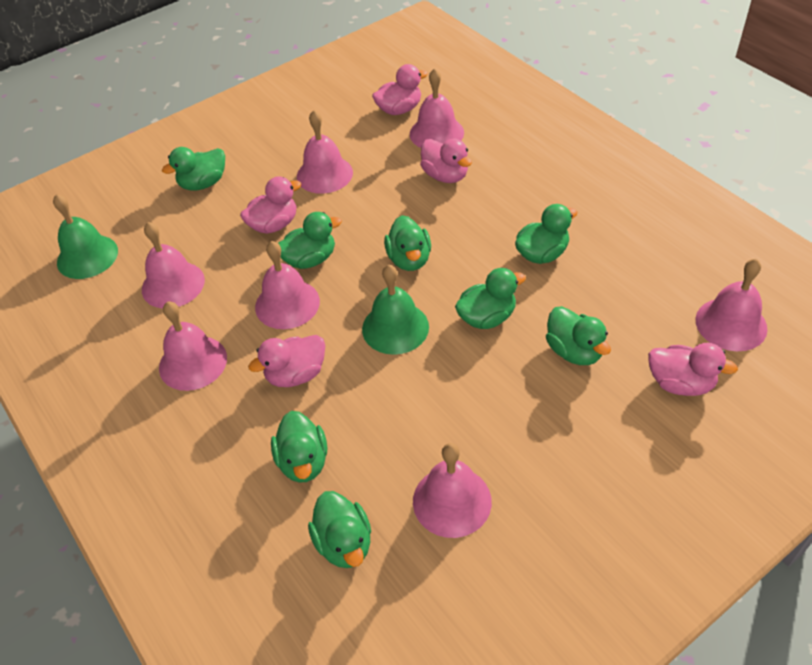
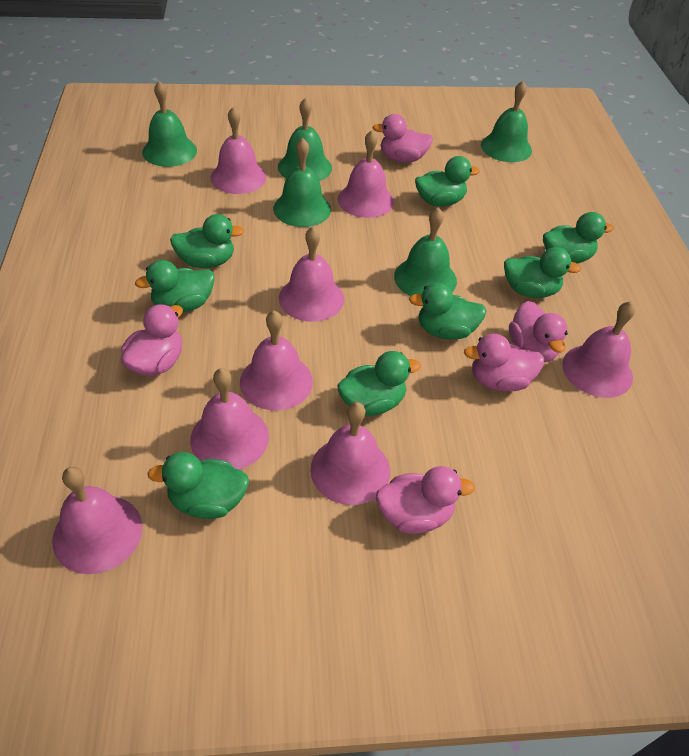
green bell: [53,194,118,279] [362,265,429,355] = 2 -> [142,81,197,167] [273,138,331,227] [278,98,332,181] [394,207,457,296] [481,81,532,162] = 5
pink bell: [142,222,205,309] [159,301,227,391] [255,241,320,329] [297,110,353,194] [410,68,464,148] [413,443,492,538] [696,259,767,351] = 7 -> [52,467,143,574] [190,368,269,469] [210,107,266,194] [240,310,313,410] [279,227,344,322] [310,402,390,505] [338,130,394,218] [562,301,635,398] = 8

